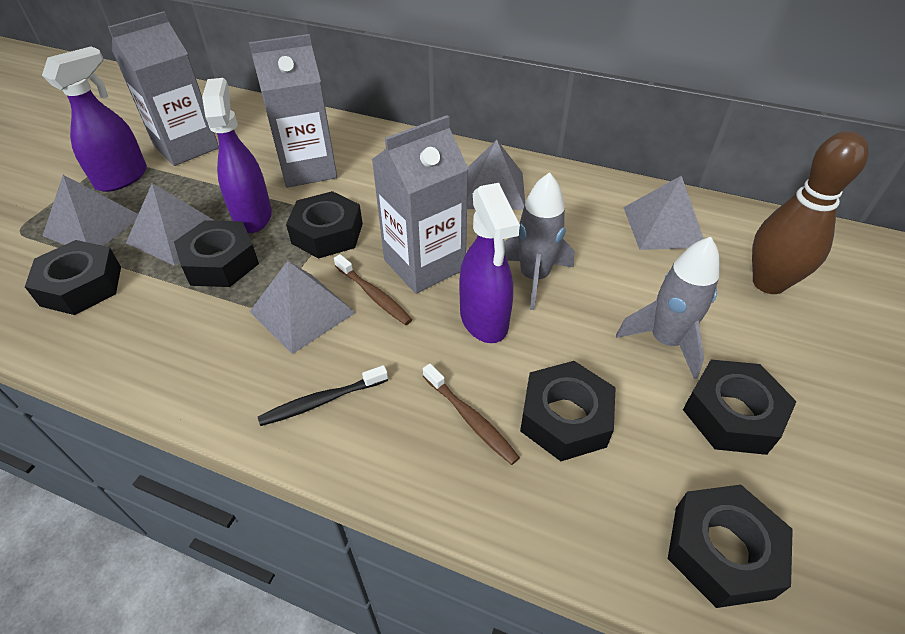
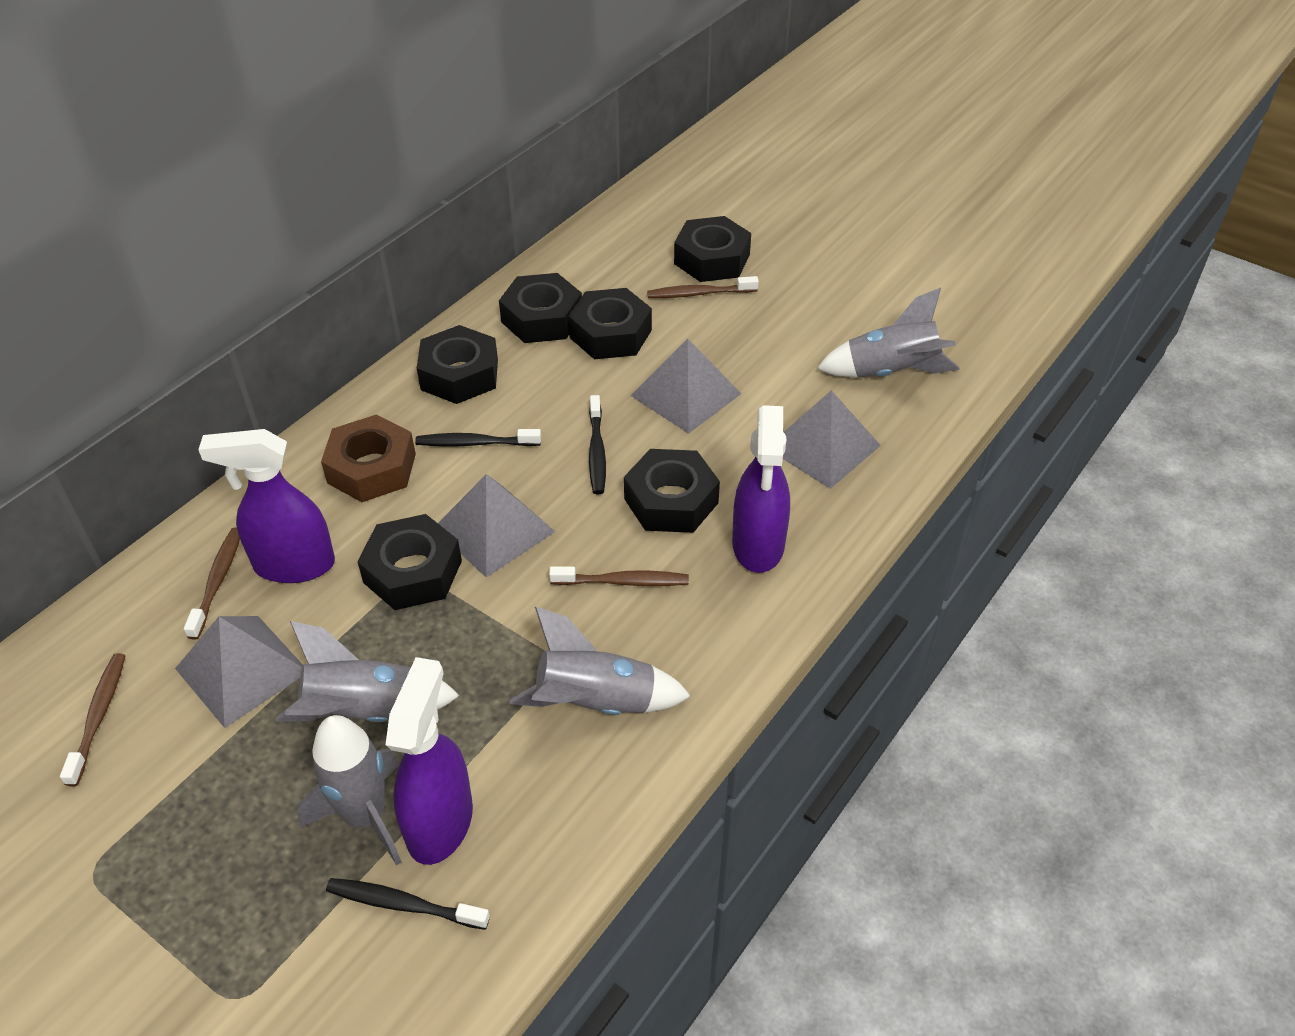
black toothbrush: [258,365,388,426] = 1 -> [326,878,490,930] [415,429,541,447] [589,395,606,494] = 3
brown bowling pin: [752,131,869,294] = 1 -> none = 0
brown nut: none = 0 -> [321,414,416,502] = 1
brown toothbrush: [334,254,412,325] [423,364,520,465] = 2 -> [60,653,125,786] [184,527,240,640] [549,566,689,586] [647,276,759,298] = 4
grey carton: [108,11,219,166] [249,34,337,188] [372,115,468,294] = 3 -> none = 0
grey pyramid: [43,175,138,246] [126,183,215,266] [249,261,356,354] [467,139,525,210] [623,175,704,250] = 5 -> [175,616,303,728] [438,474,555,578] [631,338,741,434] [783,390,881,489] = 4
grey rocket: [504,172,575,310] [616,237,720,379] = 2 -> [276,621,460,722] [297,715,401,865] [510,607,691,715] [817,287,960,378] = 4

